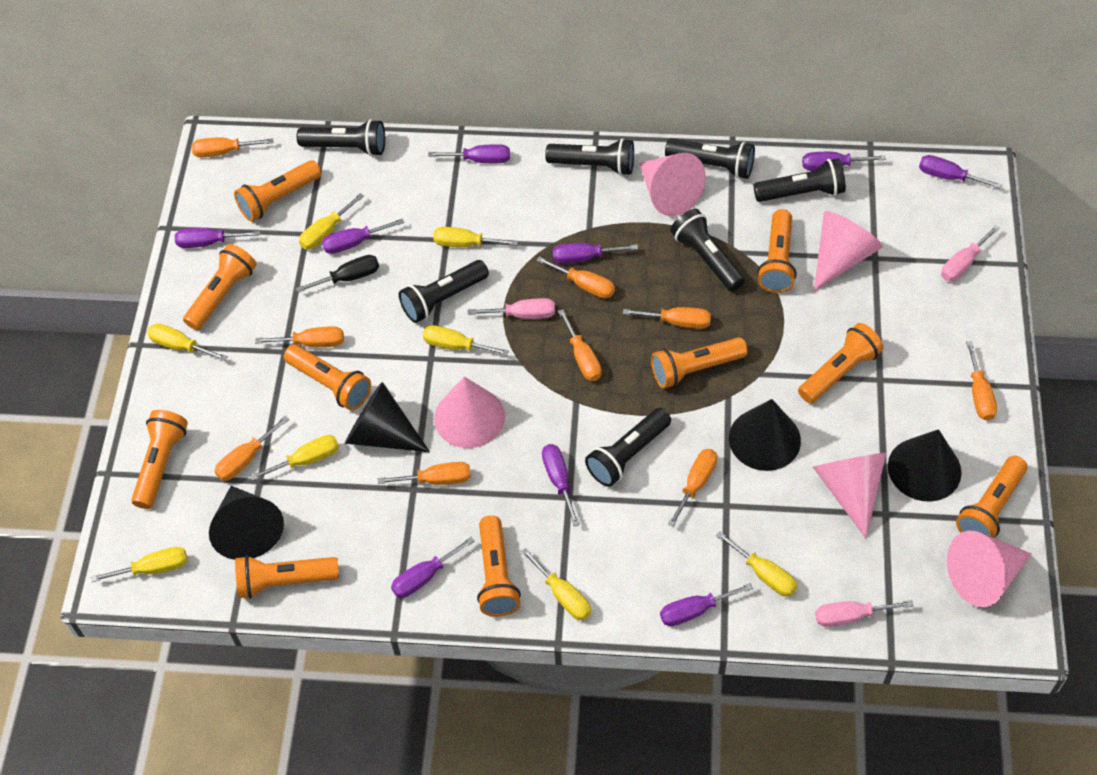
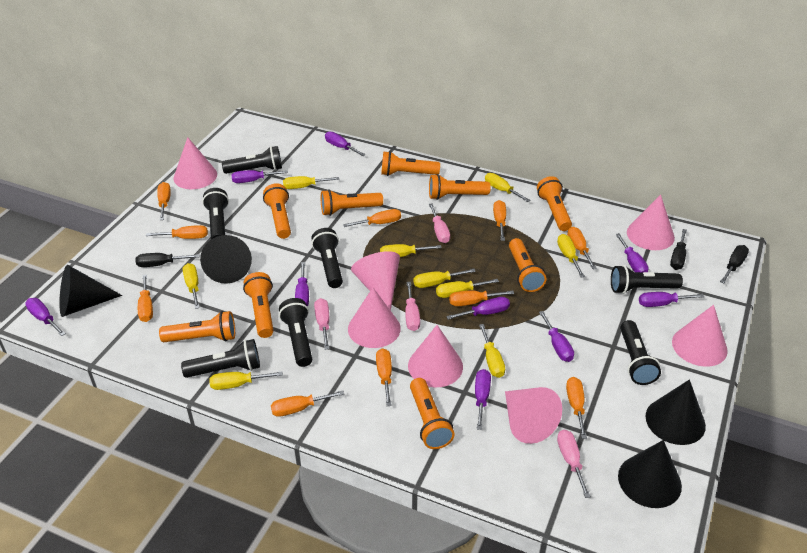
black screwdriver: [296,255,379,293] = 1 -> [135,253,200,267] [670,229,687,270] [720,245,749,283] = 3
orange flashlight: [131,410,188,509] [183,244,257,330] [234,160,321,221] [235,555,339,599] [284,345,371,411] [477,515,521,617] [651,337,748,389] [757,209,797,293] [798,323,883,403] [956,456,1027,538] = 10 -> [159,311,235,342] [243,272,274,338] [263,183,291,239] [321,189,383,216] [381,151,440,176] [410,378,455,449] [429,174,491,200] [509,238,546,292] [537,176,572,231] = 9
orange screwdriver: [191,137,274,157] [215,416,289,481] [255,326,344,347] [378,462,471,485] [536,257,615,299] [558,309,602,381] [623,307,711,329] [668,449,717,527] [966,341,997,421] = 9 -> [138,274,153,322] [146,225,208,239] [157,182,171,220] [271,390,344,417] [343,209,401,227] [376,348,392,406] [449,290,514,306] [493,200,506,241] [566,377,587,439] [567,227,597,269] = 10
pink cone: [434,377,505,448] [639,153,706,216] [813,453,886,538] [814,211,883,291] [947,531,1032,607] = 5 -> [173,137,217,189] [348,288,401,348] [351,251,400,310] [408,325,463,387] [505,387,562,444] [627,195,675,250] [672,305,728,367] = 7
pink screwdriver: [468,298,555,319] [815,600,914,627] [941,225,1000,281] = 3 -> [314,298,330,350] [405,282,420,331] [429,204,450,243] [557,430,591,498] = 4
yellow screwdriver: [91,547,188,582] [147,324,228,361] [250,435,339,481] [299,193,364,250] [423,325,509,356] [433,227,518,247] [521,548,591,620] [716,531,797,597] = 8 -> [183,263,200,309] [209,372,283,390] [283,176,339,189] [380,244,441,257] [414,269,476,288] [436,279,499,298] [479,324,505,378] [485,173,531,202] [557,234,585,278] = 9

